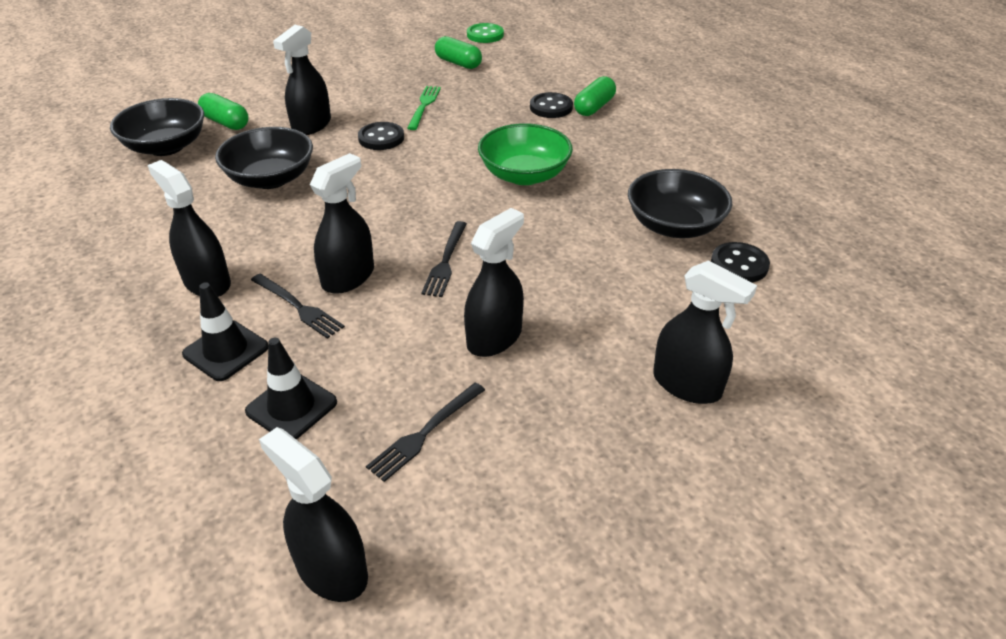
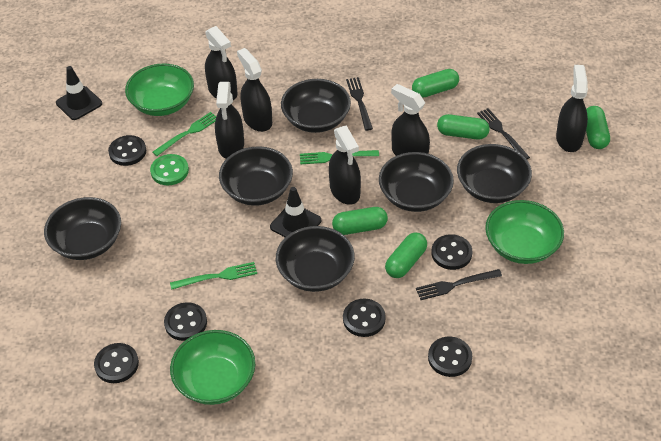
black bowl: [110,98,204,156] [215,127,313,189] [628,169,732,238] = 3 -> [44,197,121,260] [219,146,293,206] [276,226,355,292] [281,79,351,133] [379,152,454,212] [457,144,532,203] = 6
black button: [358,122,404,150] [530,92,573,118] [711,242,770,283] = 3 -> [94,343,139,383] [108,135,146,166] [164,302,207,341] [343,299,386,337] [428,337,472,377] [431,234,472,270] = 6
green bowl: [478,123,573,185] = 1 -> [125,63,194,116] [170,330,255,405] [485,200,564,264] = 3
green capsule: [198,93,249,130] [435,36,482,69] [574,76,616,116] = 3 -> [332,207,388,235] [385,232,427,278] [412,69,459,98] [437,114,490,140] [586,106,610,149] = 5
green fork: [407,86,441,130] = 1 -> [152,112,216,156] [170,262,257,290] [300,150,379,164] = 3

